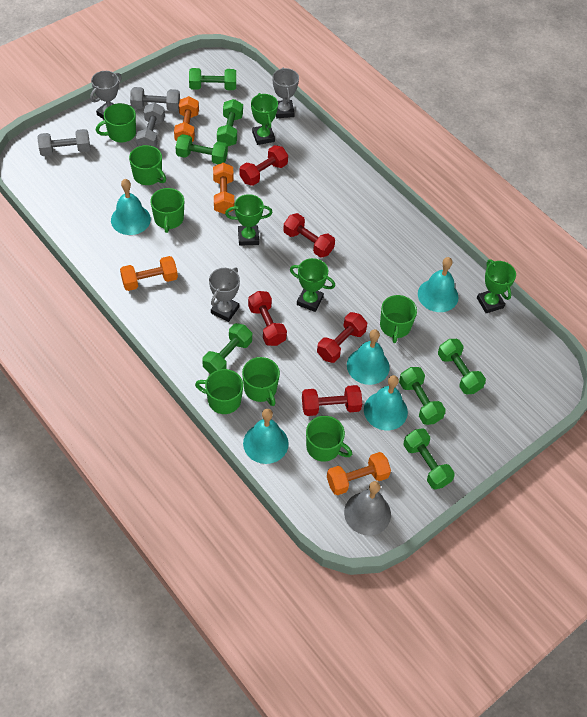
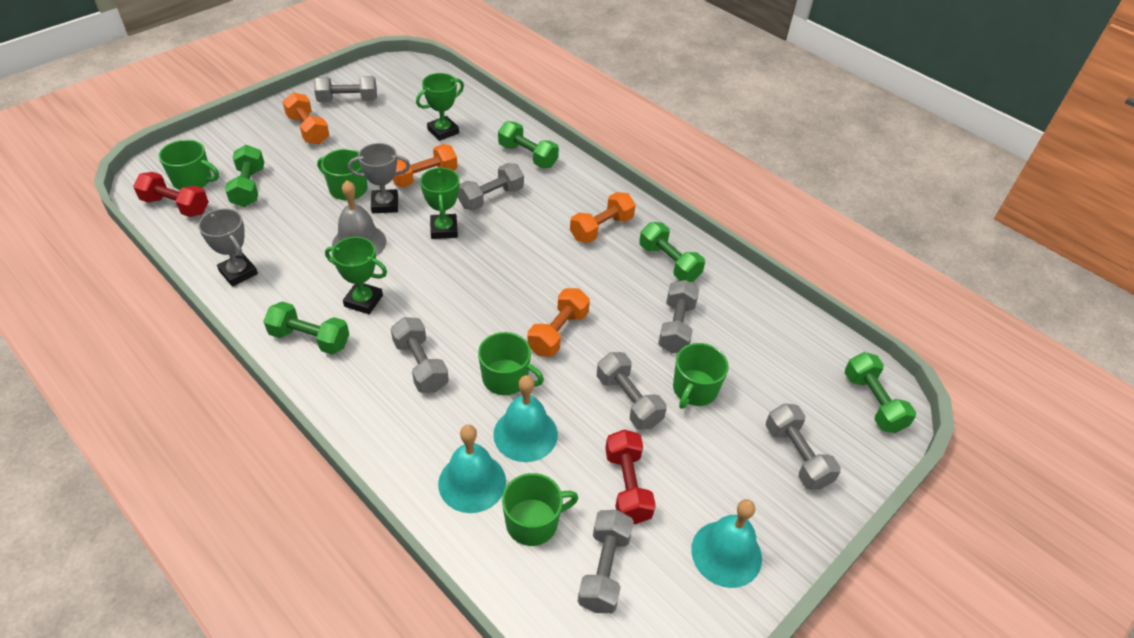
green dumbbell: [176,134,228,164] [189,68,236,90] [202,323,252,374] [217,99,243,146] [399,367,446,425] [404,428,455,490] [438,339,486,394] = 7 -> [225,145,264,207] [263,301,349,354] [498,121,559,168] [639,222,705,282] [845,352,916,433] = 5
green mug: [96,103,136,142] [129,145,166,185] [150,188,184,233] [195,369,243,414] [242,357,280,406] [306,416,352,462] [380,295,417,343] = 7 -> [159,140,219,190] [317,149,367,200] [478,332,544,395] [502,473,578,546] [673,343,729,409] = 5
green trophy: [225,194,273,246] [251,93,278,145] [290,258,335,312] [477,259,516,313] = 4 -> [325,237,387,314] [416,73,464,141] [420,167,460,239] = 3
grey dumbbell: [37,129,90,156] [130,87,180,111] [136,103,165,147] = 3 -> [314,76,377,102] [391,317,449,393] [458,163,524,211] [578,510,634,613] [597,352,667,430] [658,280,699,353] [766,403,841,490] = 7
grey trophy: [90,71,122,119] [209,268,240,322] [273,67,299,118] = 3 -> [198,208,258,287] [348,143,410,213] = 2
red dumbbell: [240,145,288,186] [248,291,287,346] [283,213,335,258] [302,385,362,416] [317,312,367,363] = 5 -> [133,172,209,217] [605,430,656,524] = 2
turquoise bell: [111,179,151,235] [243,409,289,464] [347,329,390,385] [364,375,408,430] [418,257,458,312] = 5 -> [438,425,506,513] [493,375,558,462] [691,499,762,588] = 3

